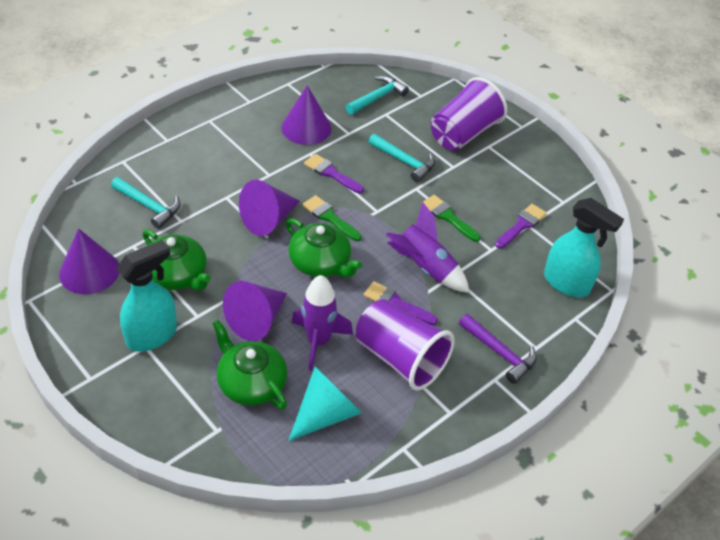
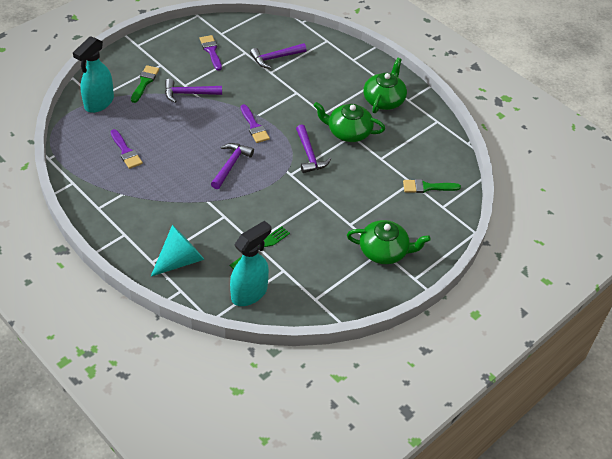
green fork: none = 0 -> [230,226,290,269] = 1
purple cone: [59,228,119,294] [223,281,287,341] [239,180,300,236] [282,85,332,145] = 4 -> none = 0
purple cup: [356,299,455,391] [431,77,508,151] = 2 -> none = 0
purple hammer: [459,314,537,384] = 1 -> [165,78,222,103] [211,143,254,189] [250,43,307,69] [296,124,331,173] = 4
purple rocket: [292,275,353,371] [386,202,470,293] = 2 -> none = 0
turquoise hammer: [111,177,180,229] [346,76,409,115] [368,134,435,182] = 3 -> none = 0

